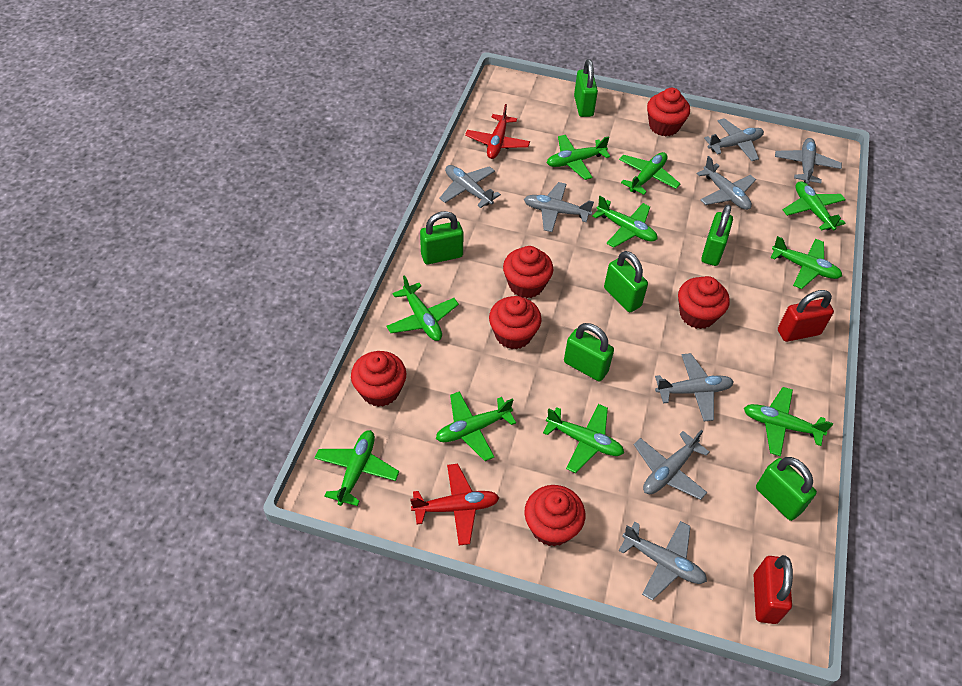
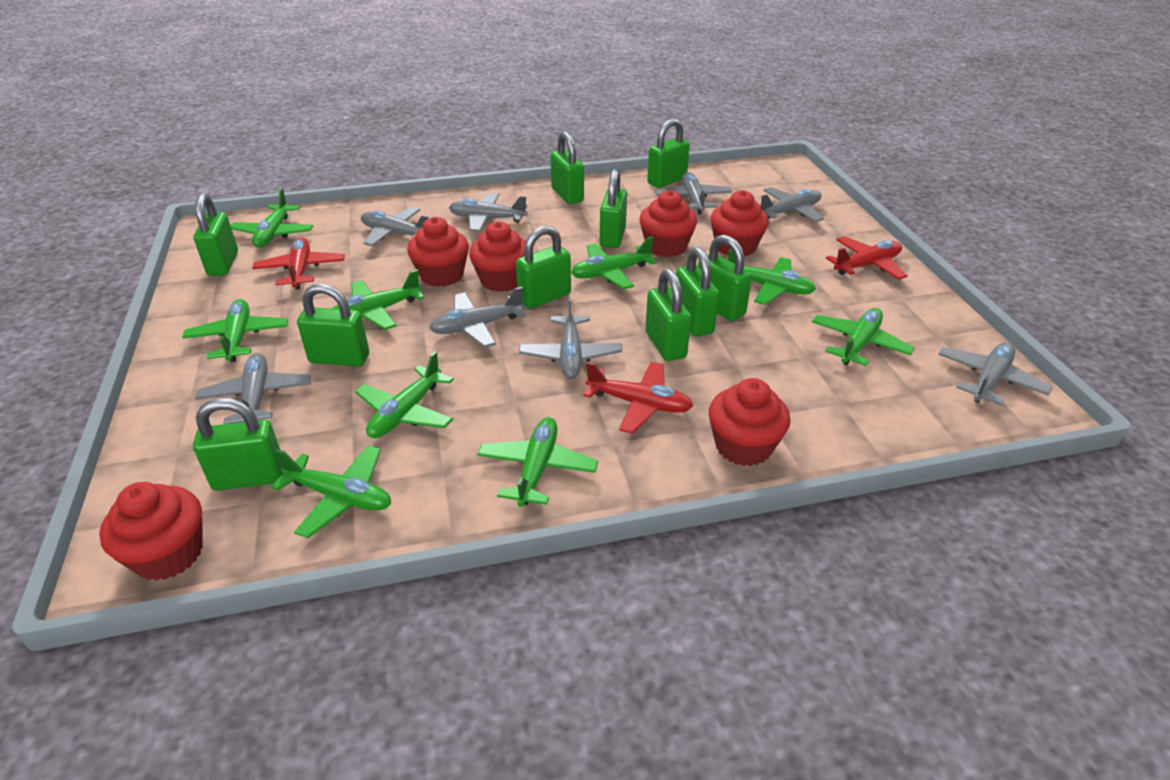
green padlock: [420,211,464,265] [564,323,614,381] [574,59,598,117] [604,251,648,312] [701,205,733,266] [756,457,817,521] = 6 -> [193,193,238,276] [193,398,283,491] [297,284,369,366] [516,226,571,309] [551,131,584,204] [600,169,627,248] [645,268,691,361] [647,119,690,188] [676,247,719,337] [698,235,752,321] = 10
green plane: [315,430,399,506] [386,275,459,341] [436,391,516,461] [543,404,624,473] [547,135,610,180] [592,196,658,248] [619,152,680,195] [744,387,833,457] [771,236,842,289] [783,181,846,231] = 10 -> [182,299,288,362] [231,189,313,248] [271,445,391,538] [332,270,425,330] [355,351,454,438] [477,417,598,507] [571,236,657,289] [728,249,816,305] [812,308,915,366] = 9
red padlock: [754,555,793,624] [778,290,834,342] = 2 -> none = 0
red plane: [410,464,500,546] [465,104,530,159] = 2 -> [252,237,345,290] [583,362,693,434] [826,236,908,280] = 3

